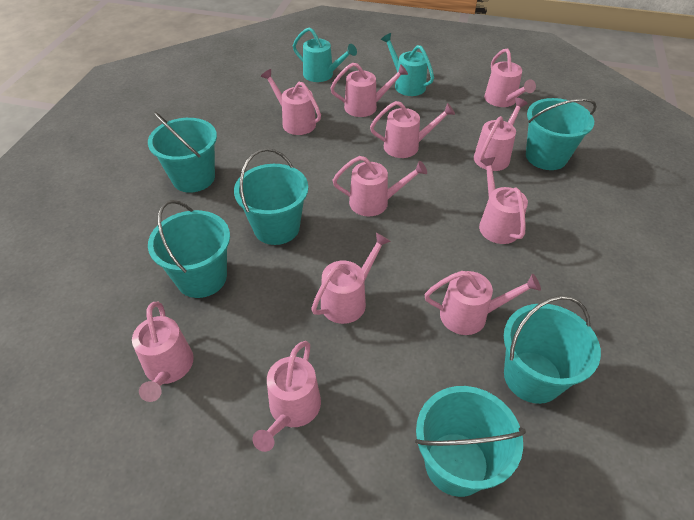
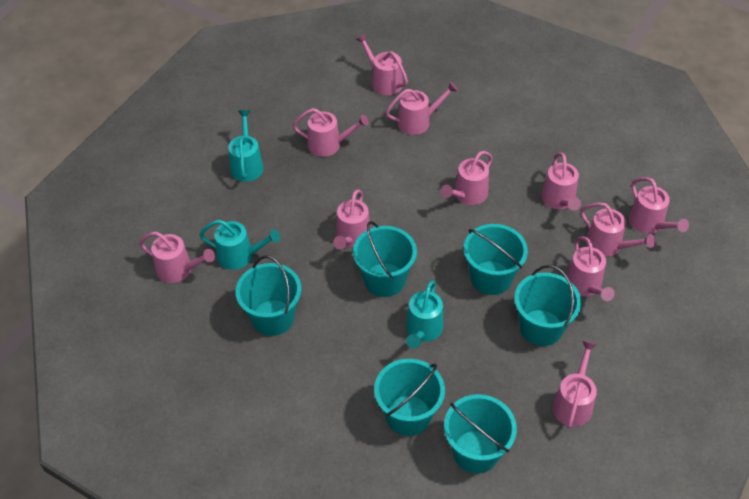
turquoise watering can: [293,27,357,82] [381,33,434,96] = 2 -> [199,220,280,270] [228,110,264,182] [406,281,443,349] = 3

